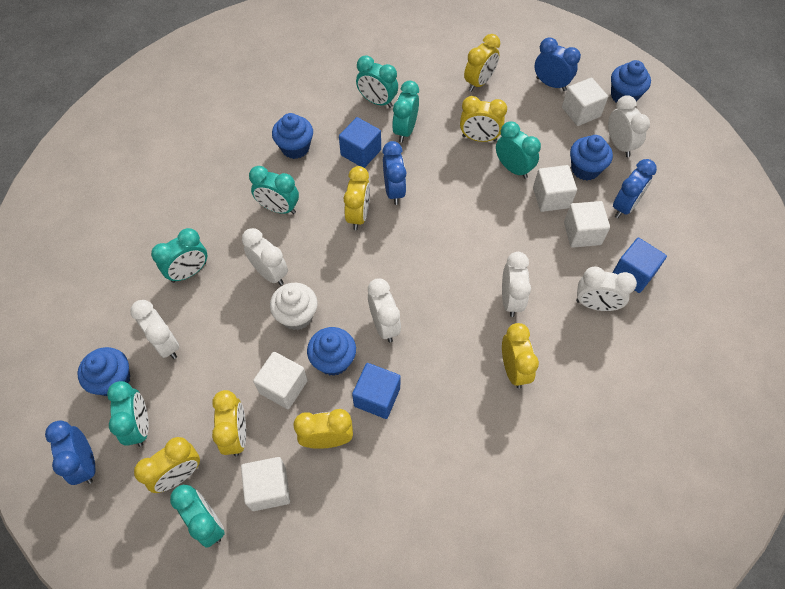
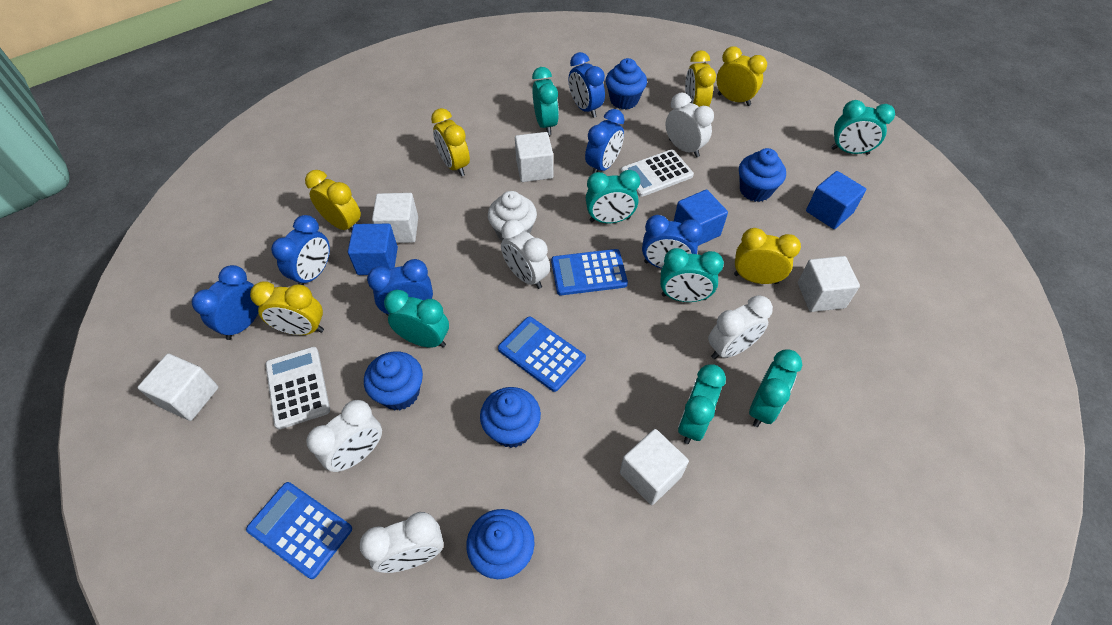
blue calculator: none = 0 -> [246,482,352,579] [498,317,586,392] [551,249,628,295] = 3
blue clock: [45,420,95,485] [382,141,406,205] [534,38,581,91] [613,159,657,218] = 4 -> [192,265,259,340] [271,215,330,285] [367,259,433,316] [568,52,605,118] [585,109,625,174] [642,215,703,269] = 6
white calculator: none = 0 -> [265,347,330,430] [620,149,694,197] = 2
white clock: [130,300,179,359] [242,228,288,285] [368,278,401,342] [502,252,531,317] [576,267,637,311] [608,95,650,157] = 6 -> [306,400,382,472] [360,512,444,573] [501,220,550,289] [665,93,714,157] [708,295,773,359] = 5
yellow clock: [134,437,200,493] [212,390,246,456] [293,409,353,449] [344,166,370,230] [460,96,507,142] [464,34,500,92] [502,323,539,389] = 7 -> [250,282,324,335] [305,170,361,230] [431,108,470,176] [685,50,716,107] [717,46,767,106] [734,228,801,284] = 6

